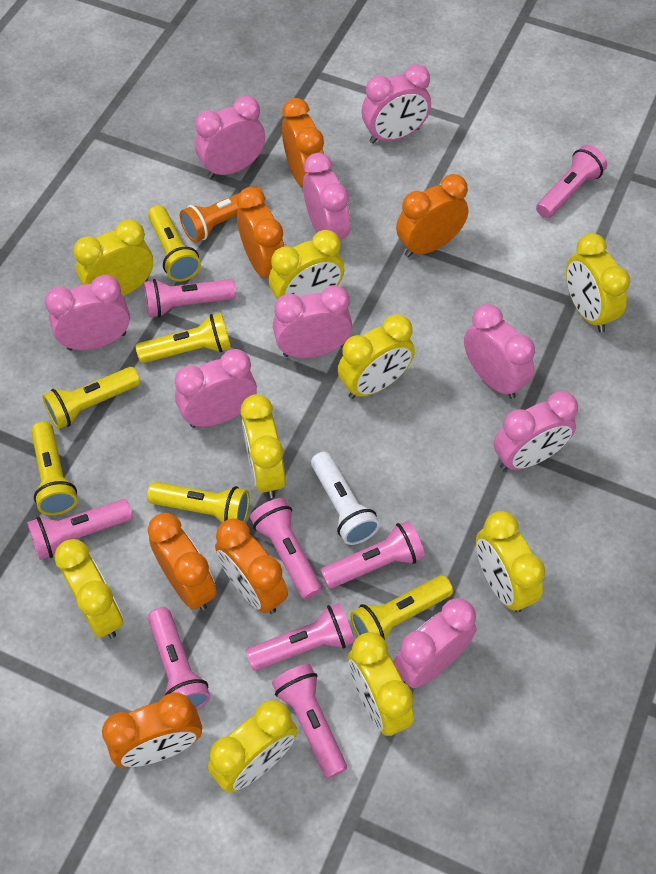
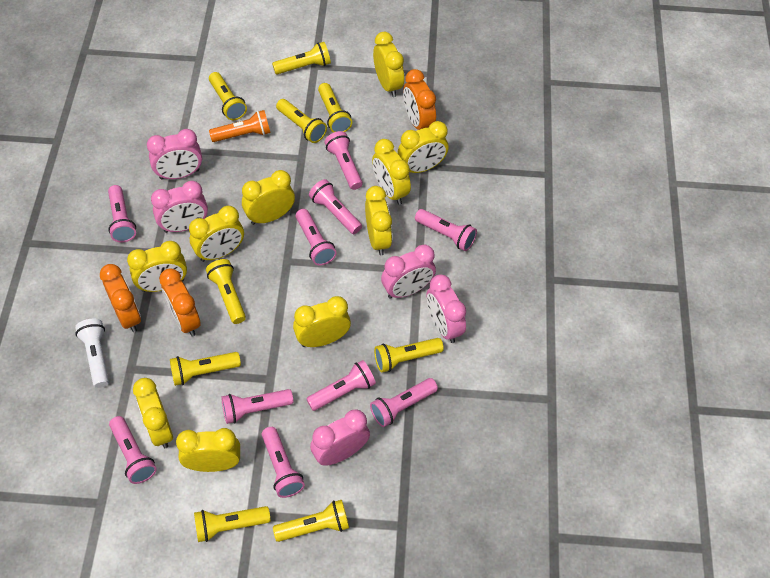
orange clock: [102,692,202,767] [147,513,217,611] [215,518,288,614] [237,187,285,278] [282,98,324,187] [396,174,468,258] = 6 -> [100,264,141,332] [159,269,200,336] [403,69,436,130] = 3
pink clock: [45,275,130,351] [175,349,257,428] [195,96,265,178] [273,286,352,358] [303,153,350,240] [362,64,431,144] [394,598,477,688] [464,304,535,399] [494,391,578,470] = 9 -> [147,129,202,179] [151,181,208,233] [310,410,370,466] [381,244,436,299] [427,274,466,343] = 5
pink flashlight: [27,499,133,560] [144,279,236,318] [148,607,210,710] [246,603,355,671] [250,498,322,600] [272,664,347,779] [320,520,425,589] [536,145,607,218] = 8 -> [108,185,136,242] [109,416,157,484] [221,389,293,424] [262,427,305,498] [296,209,337,266] [306,360,376,411] [309,179,362,234] [325,131,363,190] [370,378,438,427] [415,209,477,251] = 10
yellow clock: [54,539,123,639] [73,219,153,296] [208,700,298,793] [241,394,286,498] [269,230,344,299] [338,314,415,399] [348,632,414,736] [476,511,545,613] [566,233,630,332] = 9 -> [127,241,187,292] [133,378,173,448] [176,428,240,472] [189,206,244,262] [242,170,295,225] [293,296,351,347] [365,186,392,255] [372,139,411,205] [373,32,404,97] [398,121,448,173] = 10
yellow flashlight: [31,421,77,515] [42,367,140,429] [135,313,231,363] [147,482,250,523] [148,205,201,281] [350,575,453,640] = 6 -> [170,352,241,386] [194,506,271,542] [206,259,246,324] [209,72,247,120] [272,42,331,74] [273,500,349,542] [276,99,327,143] [318,83,352,133] [374,338,444,373] = 9

